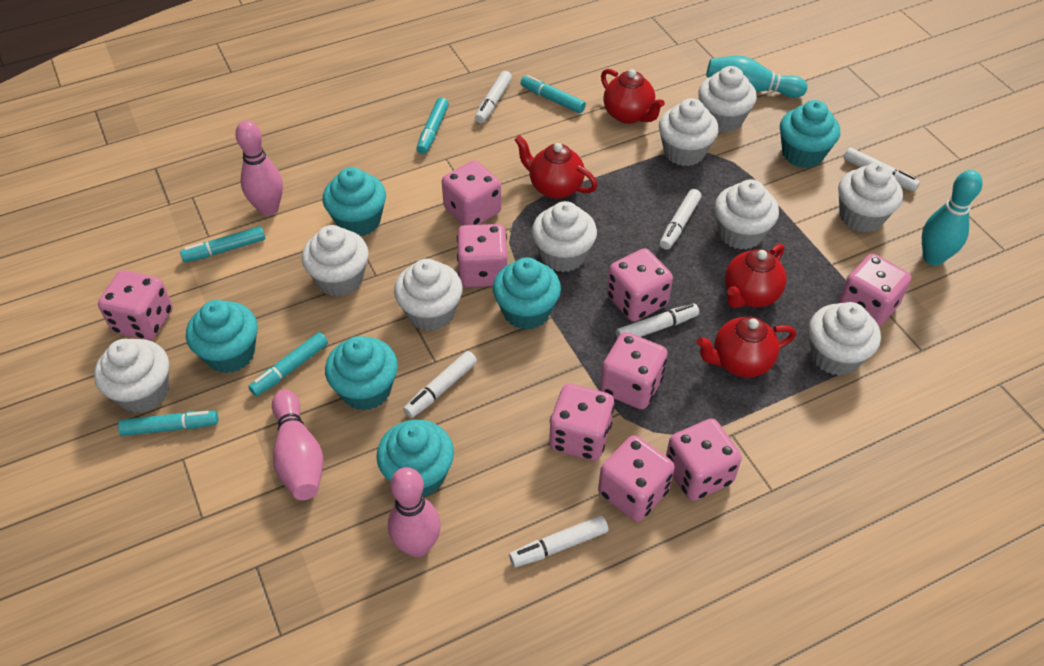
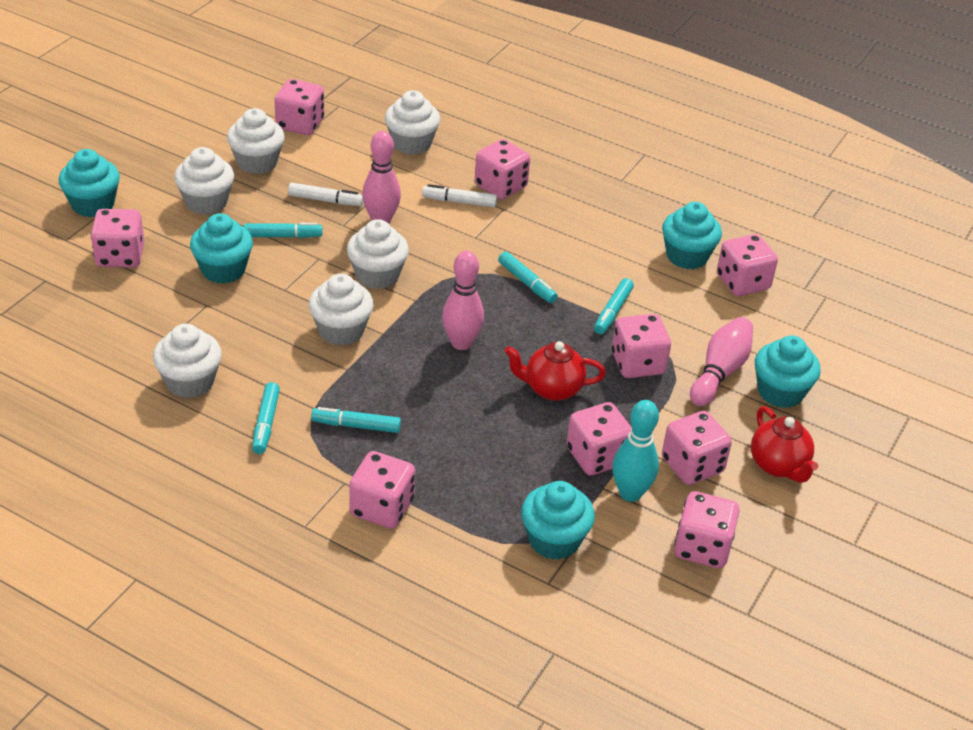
red teapot: [515,135,597,199] [601,69,665,124] [696,317,796,378] [725,244,787,308] = 4 -> [505,341,606,401] [751,406,818,483] = 2
turquoise bowling pin: [706,56,807,98] [922,170,983,266] = 2 -> [612,400,659,502] = 1
turquoise cupcake: [186,300,257,373] [323,167,386,236] [325,336,398,411] [376,420,454,496] [493,257,561,330] [780,100,840,168] = 6 -> [59,149,120,217] [190,213,253,284] [521,481,595,560] [662,202,722,269] [755,335,821,408] = 5
white cupcake: [94,339,169,413] [302,225,369,296] [394,259,463,331] [532,201,597,272] [659,98,719,166] [698,66,757,133] [714,179,779,250] [809,302,881,375] [838,163,903,232] = 9 -> [153,324,222,398] [174,147,234,215] [227,108,285,174] [309,273,374,346] [347,219,409,289] [385,90,440,155] = 6
white marker: [403,351,477,418] [475,71,512,123] [509,516,608,567] [616,303,699,339] [660,189,702,250] [844,147,920,192] = 6 -> [288,183,363,206] [422,184,497,207] = 2

